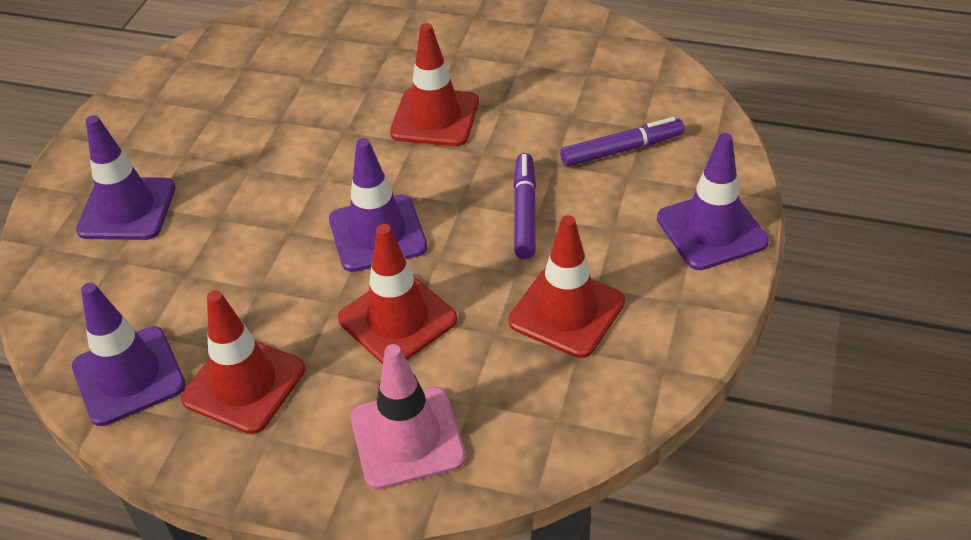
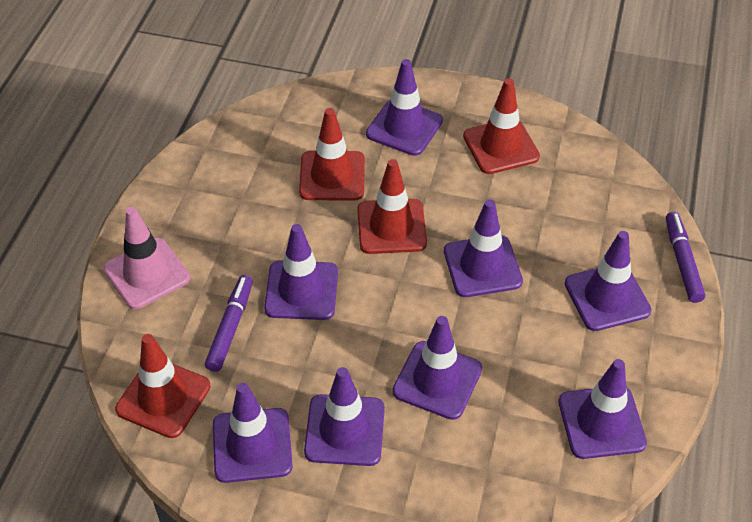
purple traffic cone: [72,282,186,426] [76,115,176,240] [329,138,428,272] [657,133,769,270] = 4 -> [213,383,293,483] [264,224,338,320] [304,367,385,466] [366,59,443,156] [392,316,482,420] [444,199,523,297] [559,359,647,459] [565,231,652,331] = 8

